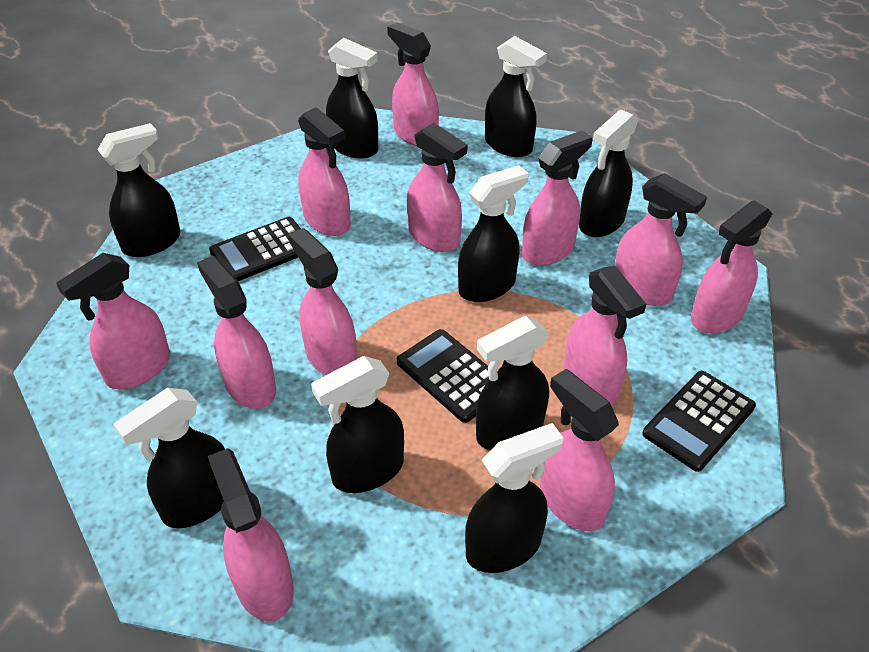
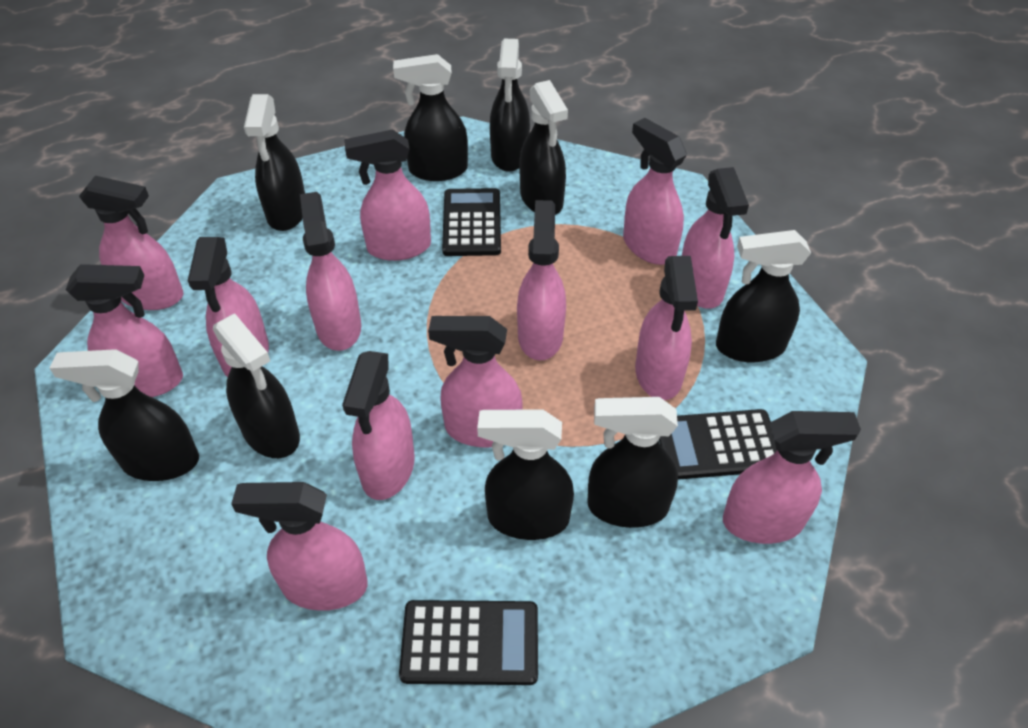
pink spray bottle: [56,253,170,389] [197,256,276,409] [208,448,294,621] [288,228,357,375] [298,107,351,236] [387,22,439,146] [407,122,468,252] [522,130,593,266] [540,369,619,531] [564,266,646,405] [615,173,707,306] [691,200,773,334] = 12 -> [66,264,183,397] [79,176,183,310] [188,237,269,377] [231,482,368,611] [300,192,361,351] [342,351,415,500] [344,129,431,261] [428,316,523,448] [517,200,566,361] [623,118,687,265] [635,256,698,400] [682,167,749,309] [723,411,861,544] = 13

